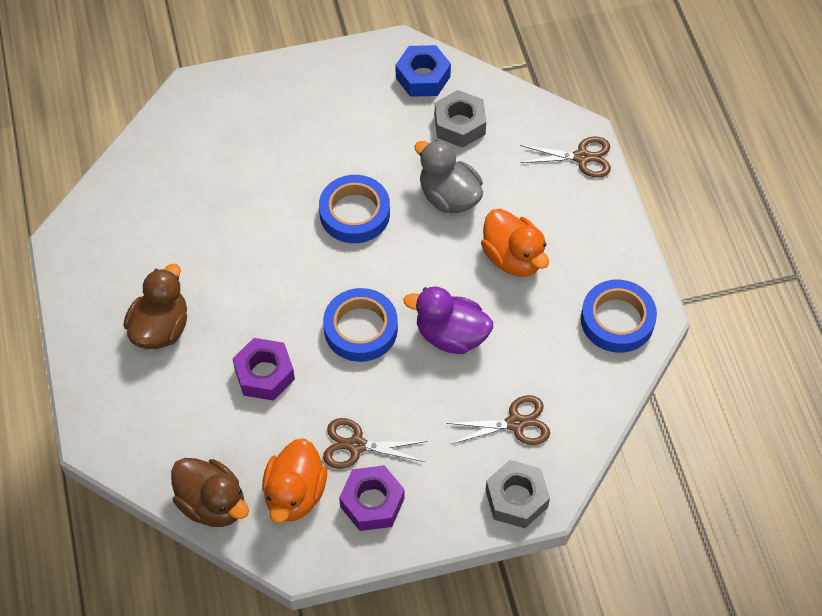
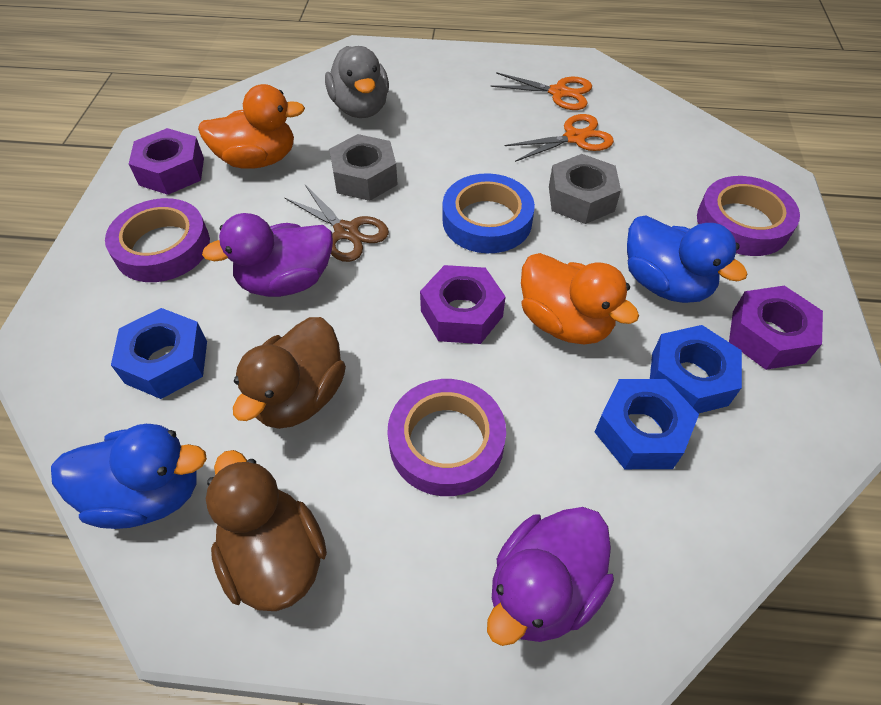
blue duck: none = 0 -> [51,424,207,529] [627,215,747,303] = 2
blue nut: [396,45,451,97] = 1 -> [111,308,207,399] [595,379,699,469] [650,325,742,414] = 3
blue tape: [319,175,390,243] [323,288,398,362] [581,280,657,353] = 3 -> [443,173,535,253] = 1
brown scissors: [323,418,427,469] [446,395,550,445] [520,136,611,177] = 3 -> [284,185,389,262] = 1
orange scissors: none = 0 -> [490,72,592,110] [505,114,614,162] = 2
purple duck: [404,286,493,354] = 1 -> [202,213,333,297] [487,507,614,646] = 2
purple nut: [232,338,295,401] [339,465,405,531] = 2 -> [129,128,204,195] [420,265,506,344] [729,286,823,370] = 3
purple tape: none = 0 -> [105,198,210,282] [387,379,506,496] [697,176,800,256] = 3

